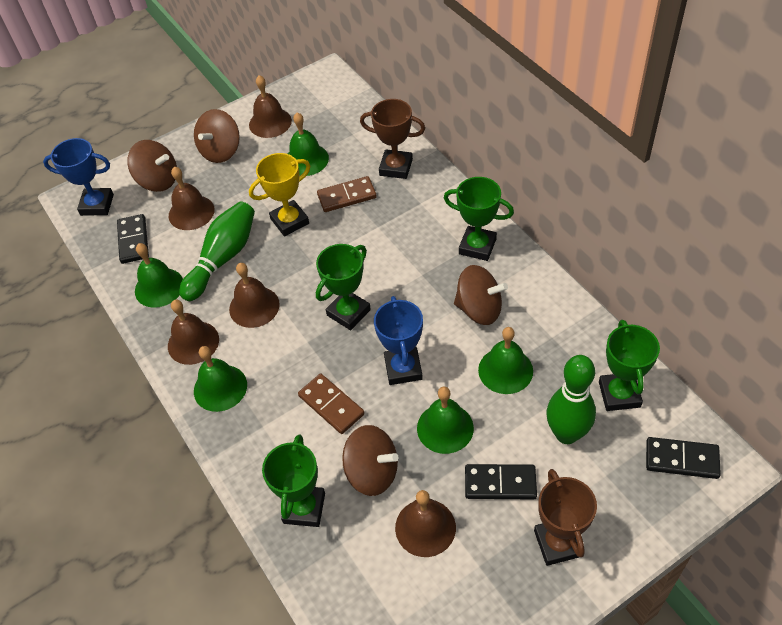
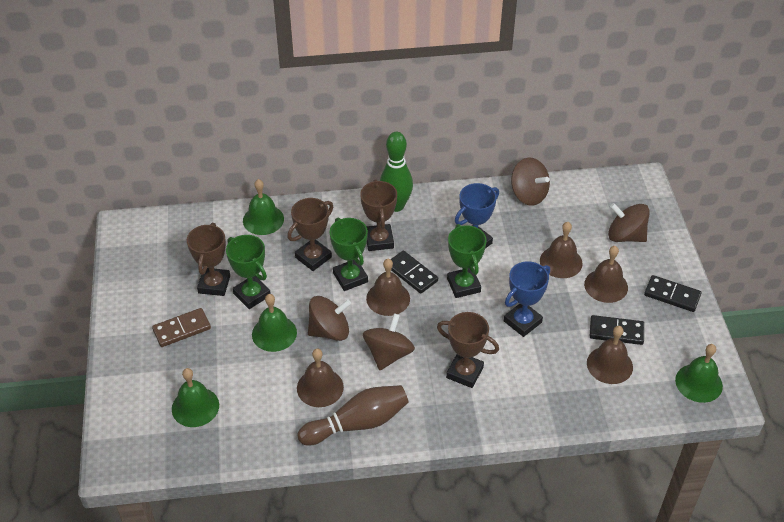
brown bowling pin: none = 0 -> [298,385,409,446] = 1
brown domino: [298,374,365,434] [317,176,377,212] = 2 -> [152,308,211,347] = 1
brown trophy: [360,99,425,179] [534,469,597,566] = 2 -> [187,223,230,296] [287,198,333,271] [360,179,397,251] [437,312,499,388] = 4
green bell: [135,243,183,308] [194,346,247,412] [288,112,329,176] [417,386,474,454] [478,327,533,394] = 5 -> [172,368,219,427] [243,179,284,235] [252,294,297,352] [675,344,723,403] = 4
green bowling pin: [179,201,255,301] [547,355,596,444] = 2 -> [380,132,413,212] = 1
green trophy: [262,435,325,527] [316,244,371,330] [444,177,514,261] [599,320,660,411] = 4 -> [226,235,271,309] [330,218,368,291] [447,224,486,298] = 3
yellow trophy: [249,153,310,236] = 1 -> none = 0

